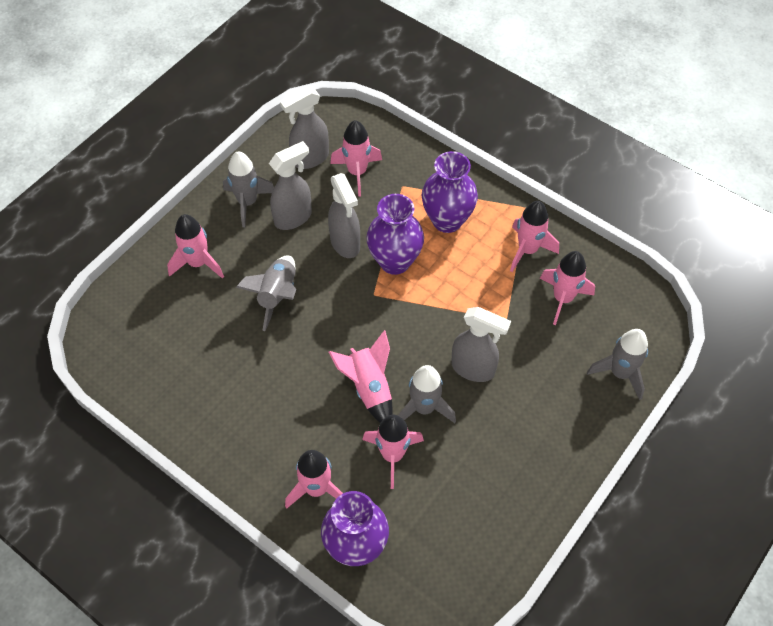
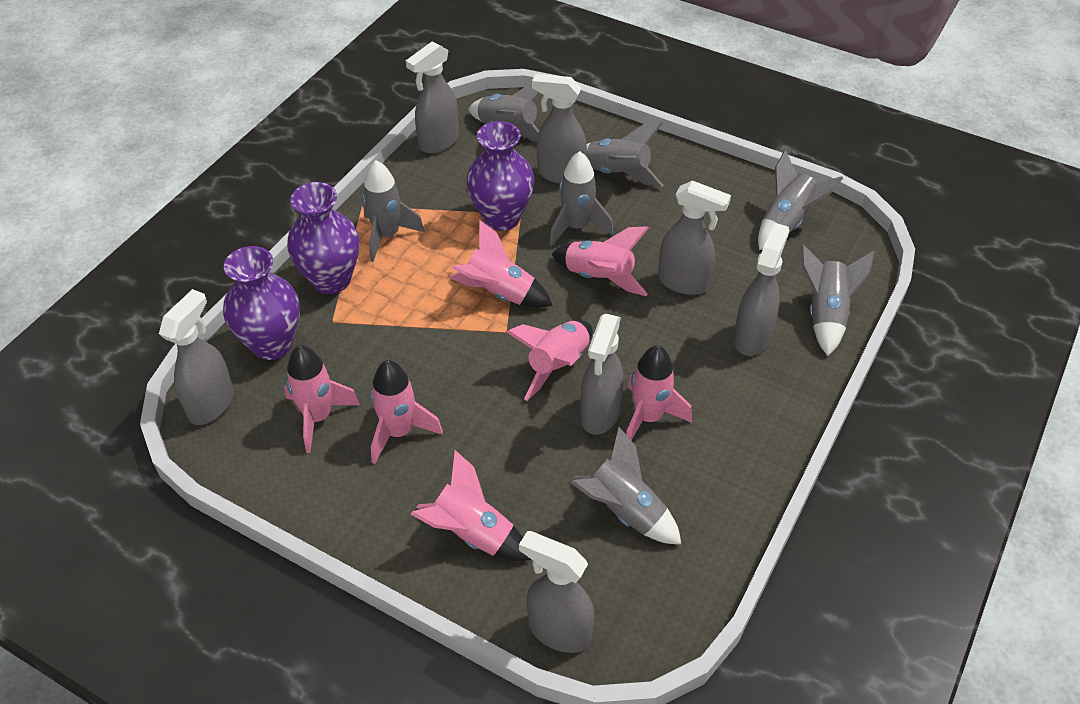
grey rocket: [223,151,274,228] [236,255,296,331] [398,365,456,423] [587,329,648,400] = 4 -> [362,160,425,262] [468,83,540,142] [549,151,614,247] [570,427,681,544] [587,122,664,187] [758,150,843,250] [801,244,874,356] = 7
grey spray bottle: [269,141,312,230] [280,87,329,169] [328,173,360,258] [451,307,511,382] = 4 -> [159,289,234,425] [406,41,459,153] [519,531,594,653] [532,74,587,184] [580,314,623,435] [658,180,731,295] [734,223,790,356] = 7

